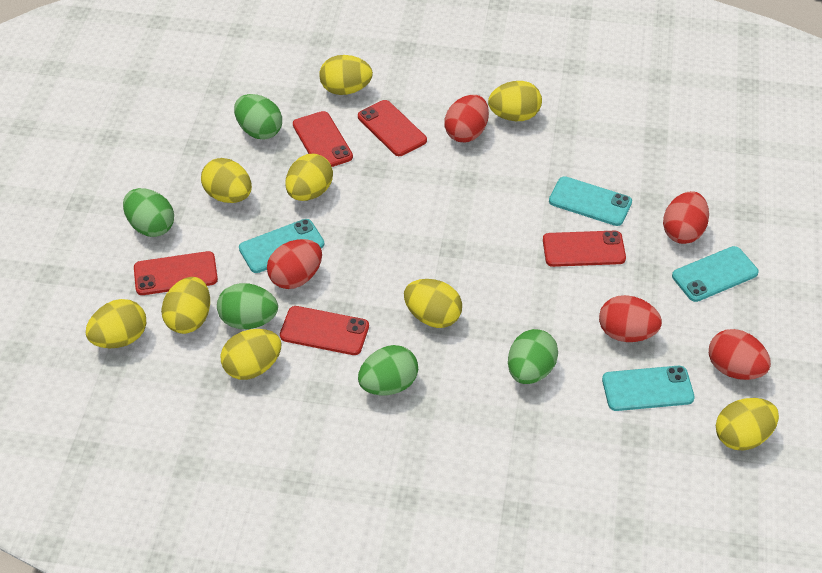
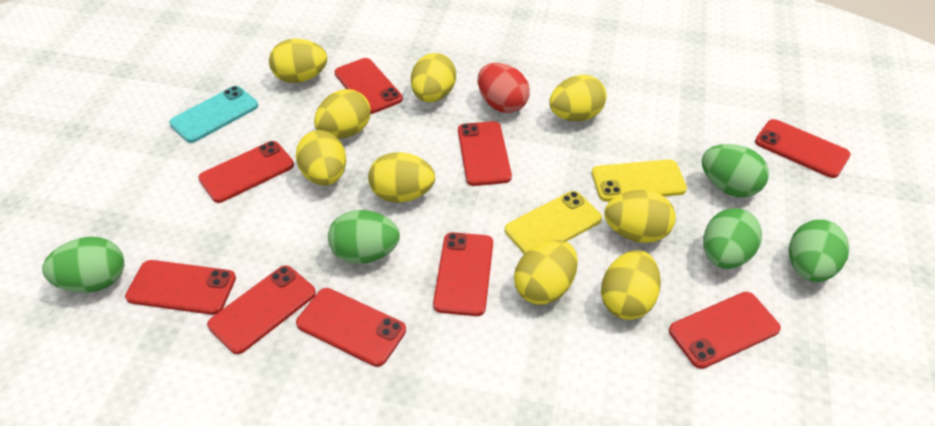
red egg: [267,239,322,289] [444,95,489,142] [599,295,662,342] [663,191,709,244] [709,329,771,380] = 5 -> [478,63,530,113] = 1
red phone: [134,251,218,295] [280,306,369,355] [293,111,353,167] [358,100,427,156] [543,231,626,267] = 5 -> [125,260,236,315] [198,141,294,203] [207,265,316,354] [296,288,406,367] [335,58,403,114] [433,232,493,316] [458,121,512,186] [669,292,781,369] [755,119,851,178] = 9
turquoise phone: [239,219,324,273] [549,176,632,226] [602,366,695,411] [672,246,759,302] = 4 -> [169,86,258,143] = 1
yellow phone: none = 0 -> [505,191,602,254] [592,159,687,202] = 2

